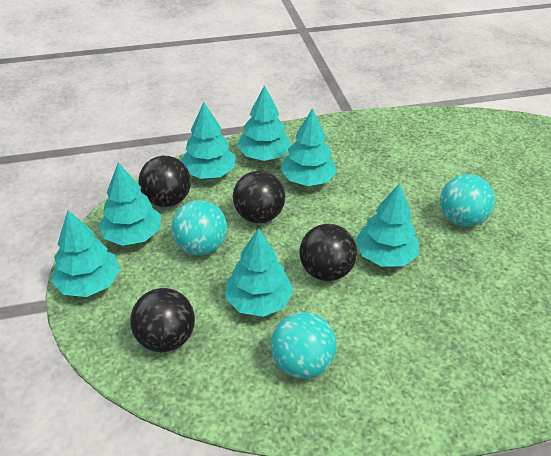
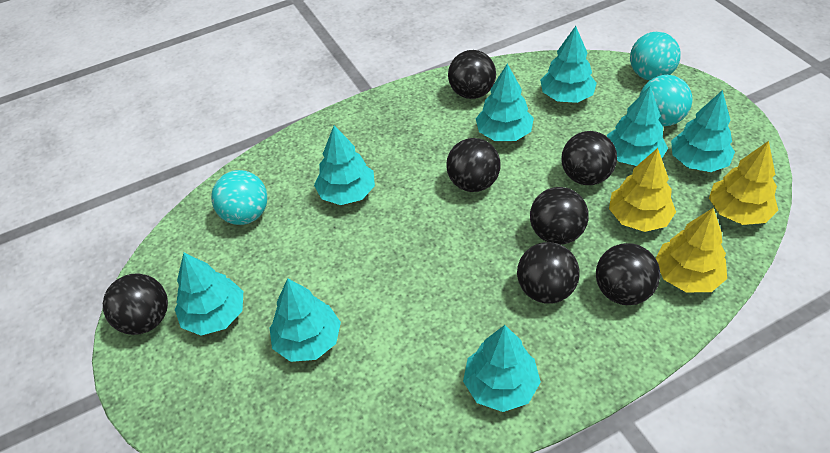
black ball: [130,288,195,352] [139,156,191,207] [233,171,285,223] [300,224,357,281] = 4 -> [103,274,168,335] [446,138,501,192] [448,50,496,99] [517,242,580,304] [530,187,589,245] [561,131,617,185] [596,243,660,305] = 7
turquoise tree: [51,210,120,297] [98,163,161,246] [180,102,236,179] [225,228,293,317] [237,85,291,161] [280,108,337,186] [355,183,419,266] = 7 -> [175,253,243,336] [270,278,341,362] [314,125,375,205] [463,325,541,412] [475,64,534,141] [540,26,597,103] [607,86,668,166] [671,90,735,172] = 8
yellow tree: none = 0 -> [609,148,676,232] [656,207,727,292] [709,141,778,225] = 3

